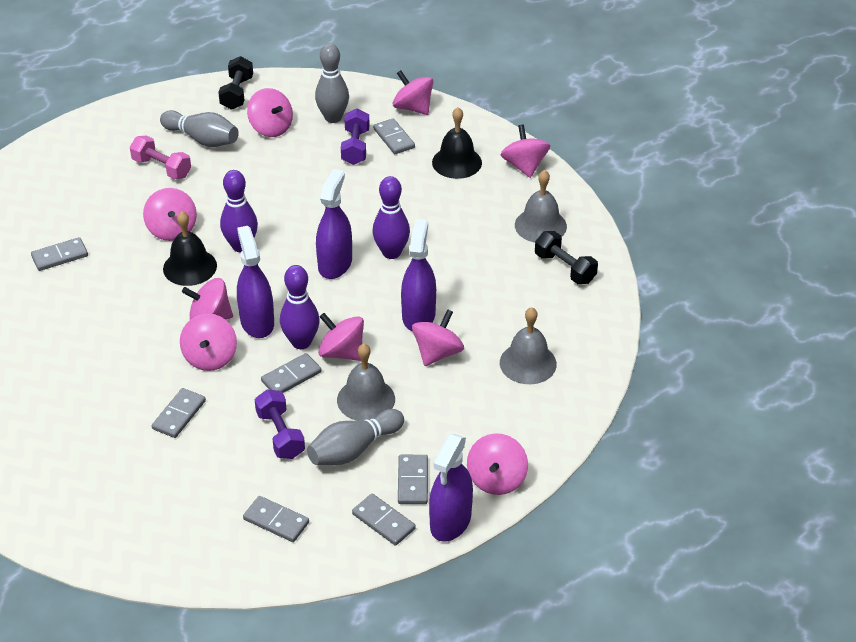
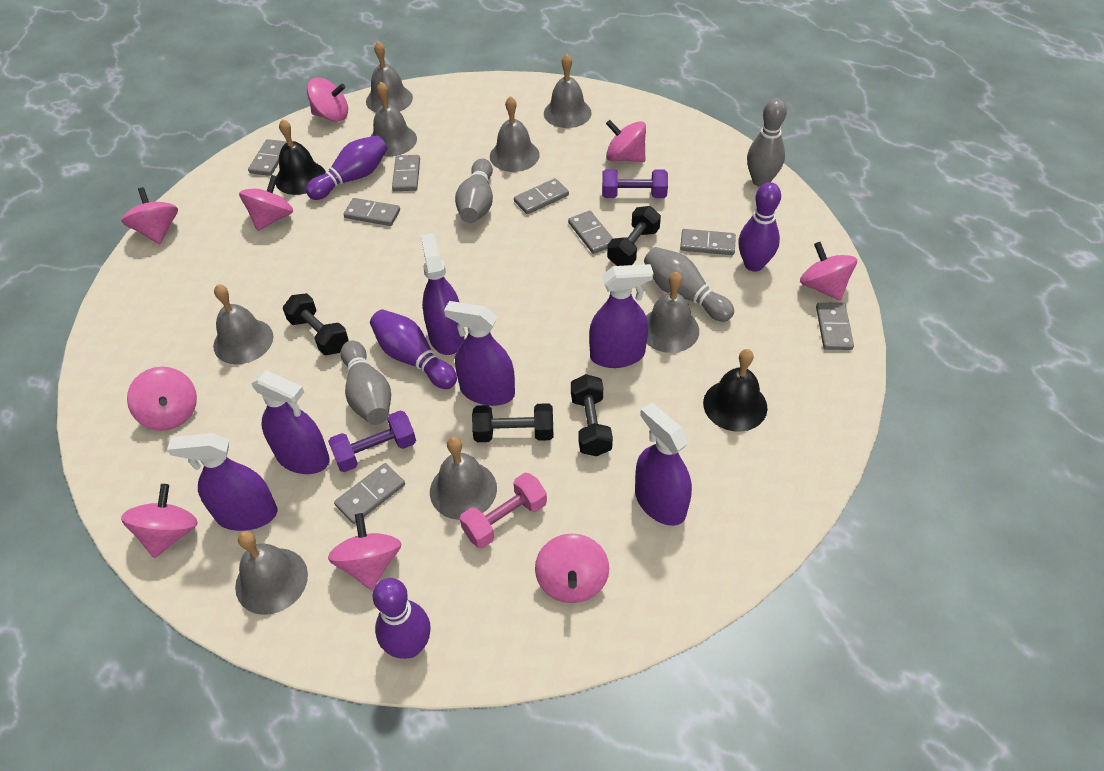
black dumbbell: [218,56,253,110] [535,231,598,284] = 2 -> [283,293,349,355] [472,403,553,442] [571,374,613,456] [607,206,661,266] = 4
grey bell: [337,343,395,421] [500,307,557,384] [515,170,567,243] = 3 -> [213,284,273,364] [235,531,308,615] [366,41,413,112] [370,82,417,156] [430,437,497,520] [490,96,540,172] [544,54,591,128] [646,272,699,353] = 8
grey bowling pin: [160,110,239,147] [307,409,404,465] [315,43,349,123] = 3 -> [340,341,391,425] [455,159,493,223] [644,247,734,322] [747,98,787,187] = 4
grey domino: [31,237,88,271] [152,388,206,438] [243,496,309,542] [261,353,321,393] [352,494,416,546] [373,118,415,154] [398,455,428,504] = 7 -> [248,139,287,176] [334,463,405,524] [344,198,400,226] [392,155,420,191] [514,178,569,214] [568,211,613,254] [680,229,736,255] [816,302,854,350] = 8
purple bowling pin: [220,170,258,252] [280,265,320,349] [373,176,410,259] = 3 -> [306,135,387,200] [370,309,457,389] [373,578,431,659] [738,182,781,272] = 4
purple spray bottle: [237,226,274,338] [316,169,352,279] [401,219,436,331] [429,434,473,542] = 4 -> [167,433,277,531] [251,370,330,474] [421,233,464,355] [444,301,515,406] [589,264,653,368] [635,402,692,526] = 6

